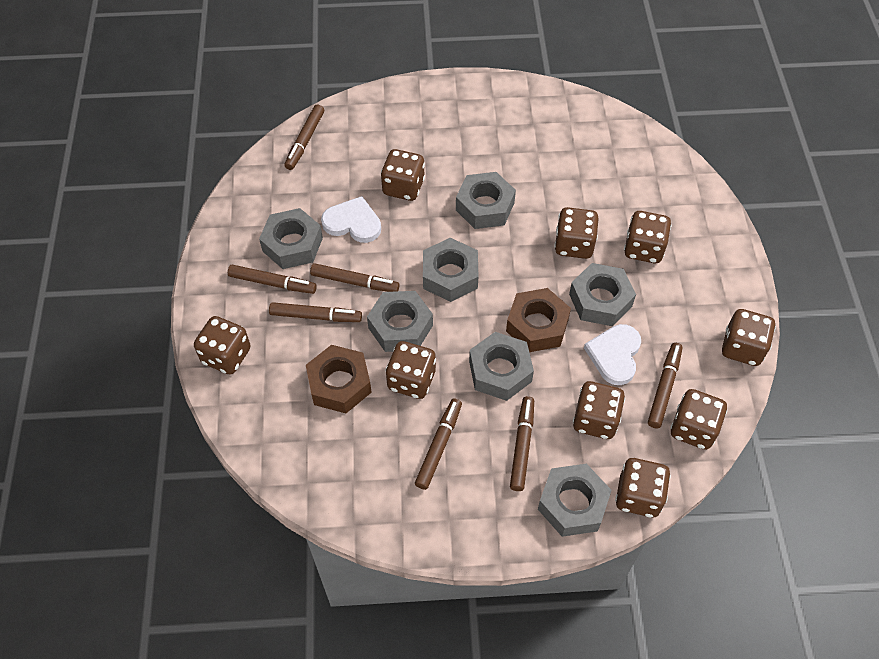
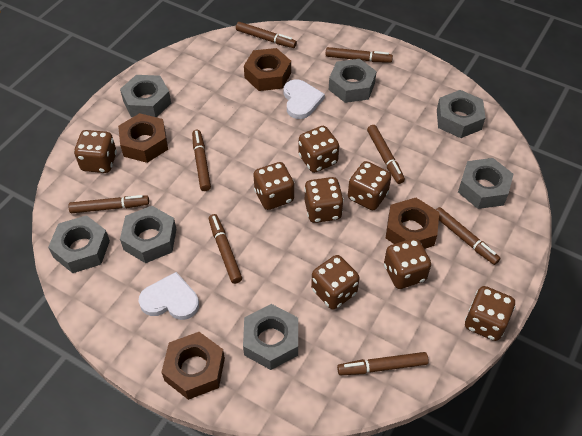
brown dice: [194,316,251,375] [381,149,425,201] [386,341,436,399] [554,207,599,259] [573,381,625,439] [615,458,671,517] [624,211,672,263] [670,389,727,450] [722,309,776,366] = 9 -> [74,130,117,173] [253,162,294,210] [298,126,339,173] [304,177,344,223] [311,255,360,309] [348,161,391,210] [384,238,431,289] [465,286,516,341] = 8
brown marker: [228,265,317,294] [269,302,362,322] [284,104,324,170] [310,263,399,292] [415,399,462,490] [510,396,534,491] [648,343,683,428] = 7 -> [68,195,149,213] [192,130,211,191] [209,214,242,284] [236,22,297,48] [325,47,393,63] [337,352,429,375] [367,125,405,184] [436,207,501,265] = 8
brown nut: [306,345,372,413] [506,288,571,352] = 2 -> [118,113,168,163] [161,332,225,400] [244,48,291,91] [386,198,439,249] = 4

